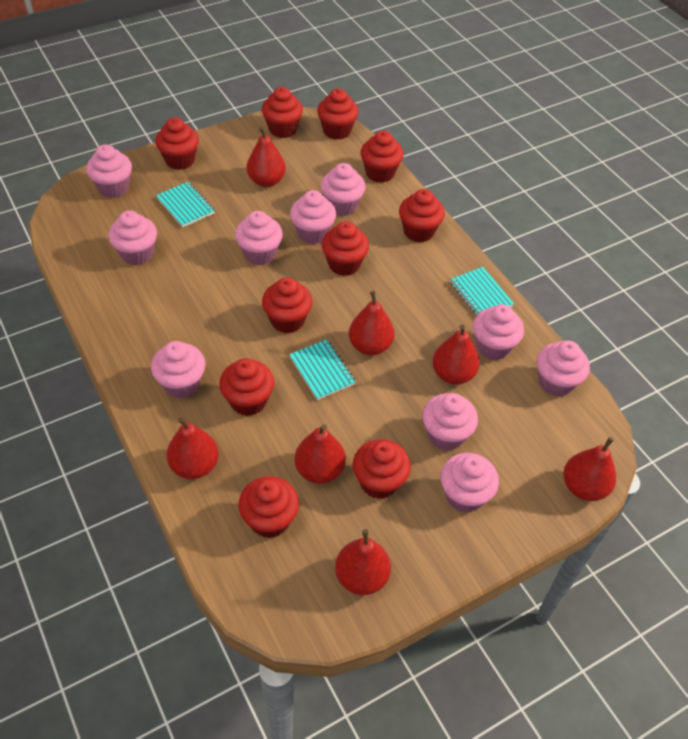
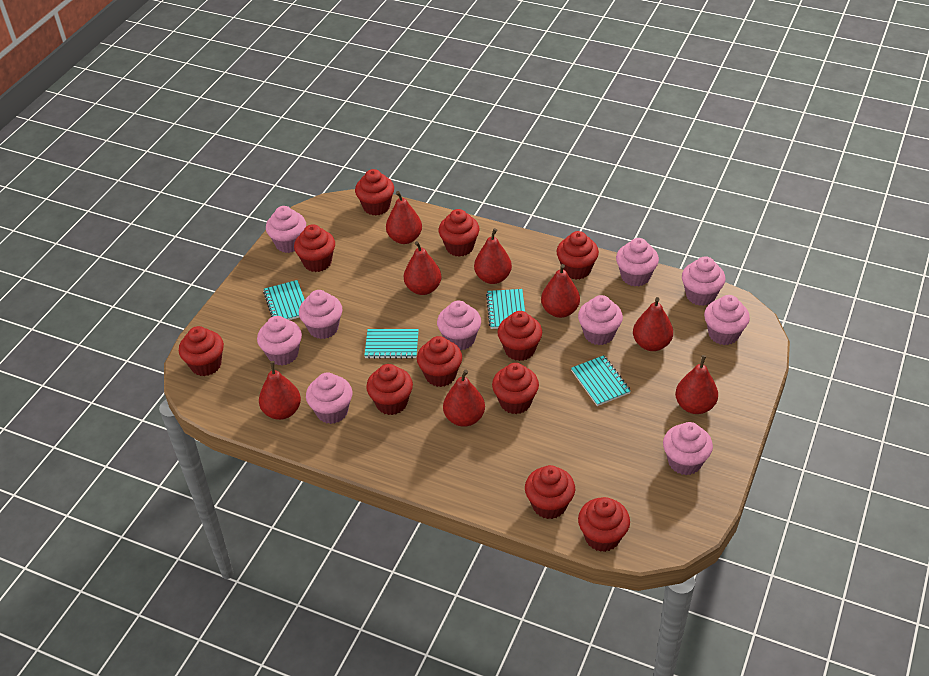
red cupcake: [155,117,199,170] [219,358,274,416] [238,476,299,538] [262,87,303,138] [262,277,313,333] [317,89,359,140] [322,221,369,276] [353,439,411,499] [361,131,403,183] [399,189,445,242] = 10 -> [179,326,224,376] [294,224,335,272] [355,169,394,216] [366,364,413,415] [417,336,462,387] [439,209,479,257] [492,363,539,414] [497,311,542,361] [525,465,575,519] [556,231,599,279] [578,497,630,552] = 11
red pear: [166,417,219,479] [247,127,286,187] [295,424,346,484] [335,529,391,595] [349,291,394,355] [432,325,480,385] [564,437,616,501] = 7 -> [259,361,301,420] [386,191,422,244] [404,241,442,295] [443,369,485,427] [474,228,512,284] [541,264,580,318] [633,297,673,351] [675,355,718,414] = 8
turquoise notebook: [156,182,215,227] [289,339,356,400] [450,267,514,316] = 3 -> [263,280,305,320] [364,329,419,359] [486,289,525,329] [571,355,631,406] = 4

